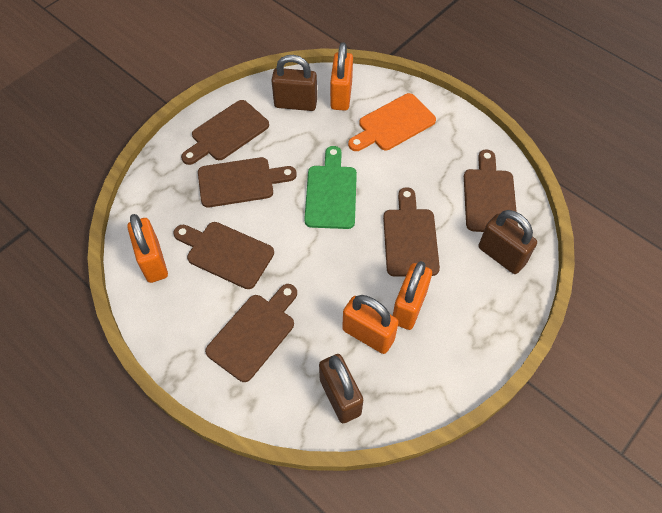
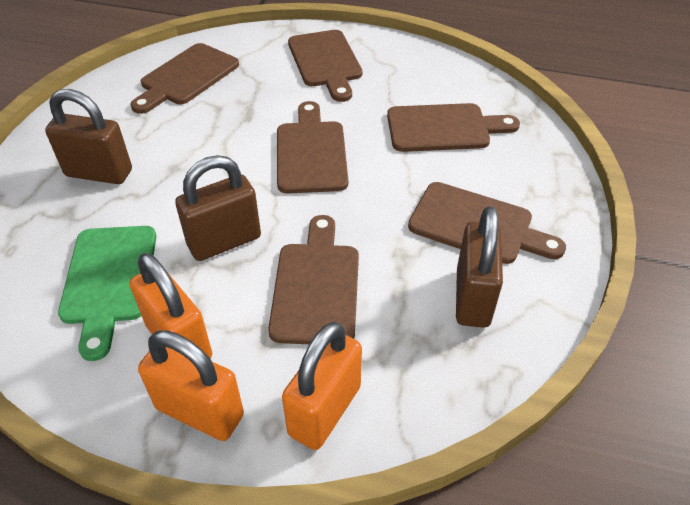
orange cutting board: [348,93,436,151] = 1 -> none = 0
orange padlock: [127,214,168,283] [330,42,353,111] [342,295,399,354] [393,261,432,330] = 4 -> [130,253,212,358] [138,330,244,441] [282,322,362,450] = 3

